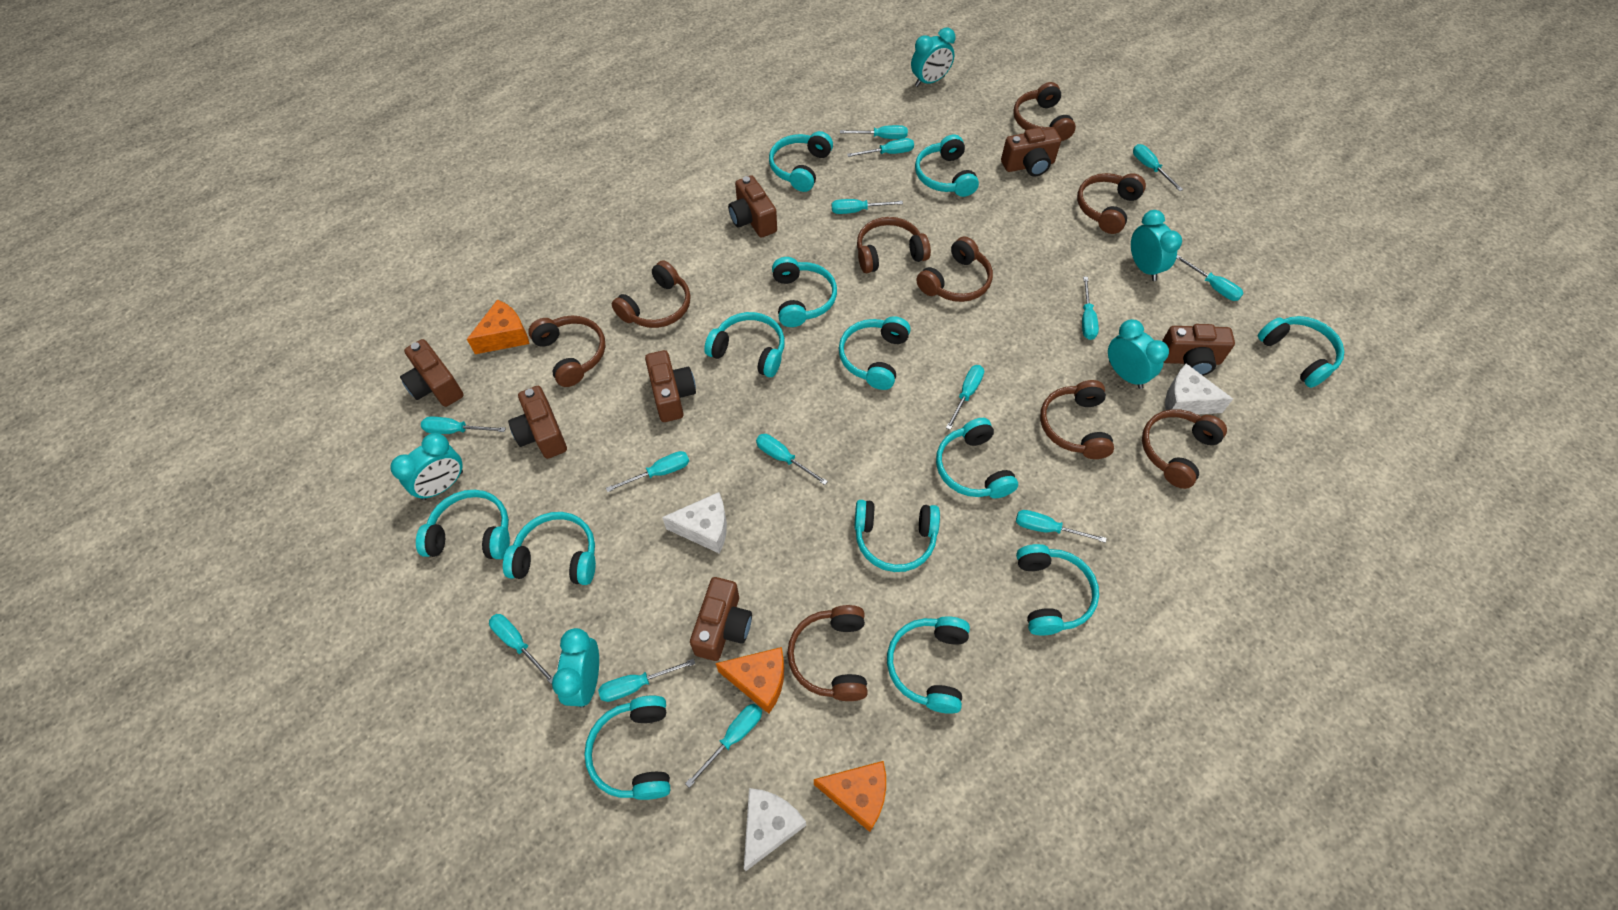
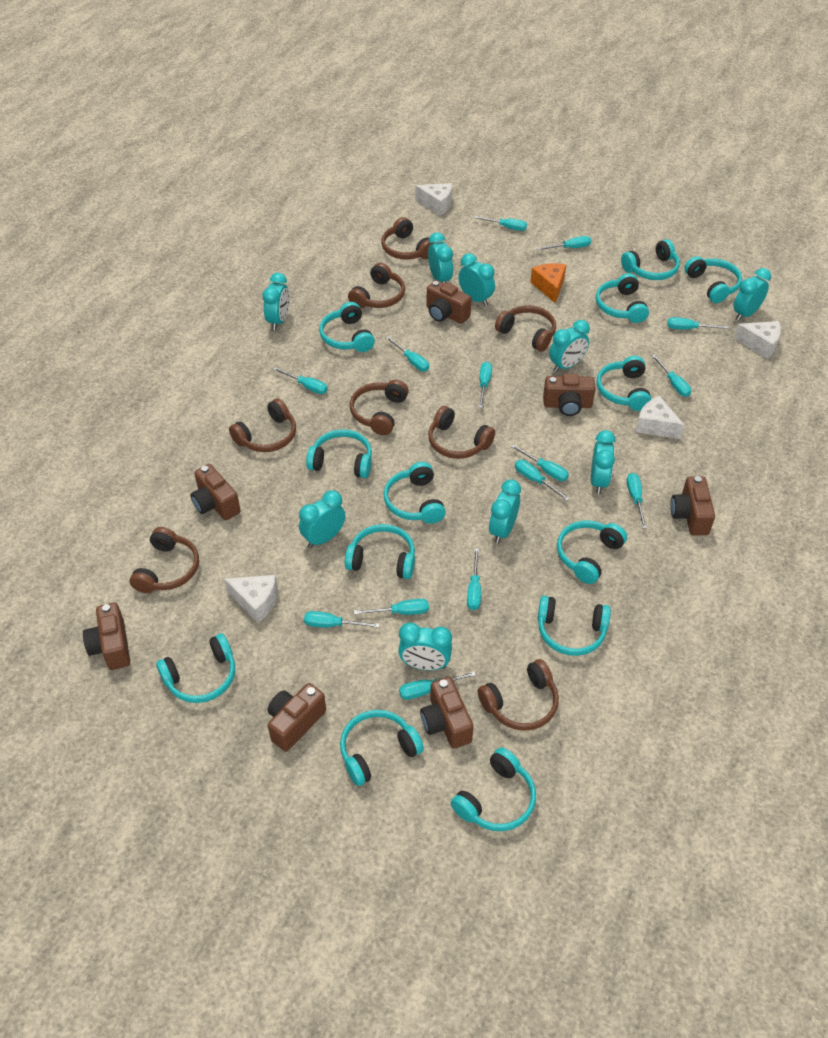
brown headphones: [528,316,605,387] [612,260,691,328] [787,605,868,701] [857,217,931,273] [916,236,993,302] [1013,82,1076,141] [1040,380,1114,459] [1077,173,1146,234] [1142,409,1227,489] = 9 -> [130,527,199,593] [229,398,296,452] [348,263,405,309] [350,380,409,435] [381,217,435,259] [428,406,495,459] [478,659,559,731] [495,305,556,352] = 8
orange cheese: [467,299,530,354] [716,647,784,714] [814,761,886,832] = 3 -> [530,263,566,303] = 1
turquoise clock: [390,433,463,500] [552,628,599,708] [911,28,955,87] [1108,319,1169,389] [1131,210,1182,281] = 5 -> [263,273,290,330] [299,490,345,548] [398,623,452,670] [428,232,453,284] [458,253,495,306] [489,479,521,544] [549,320,590,372] [591,430,615,494] [733,268,771,321] = 9
white cheese: [662,492,727,554] [744,788,806,871] [1165,363,1233,415] = 3 -> [224,575,278,623] [415,183,452,216] [635,396,684,439] [734,321,781,359] = 4

